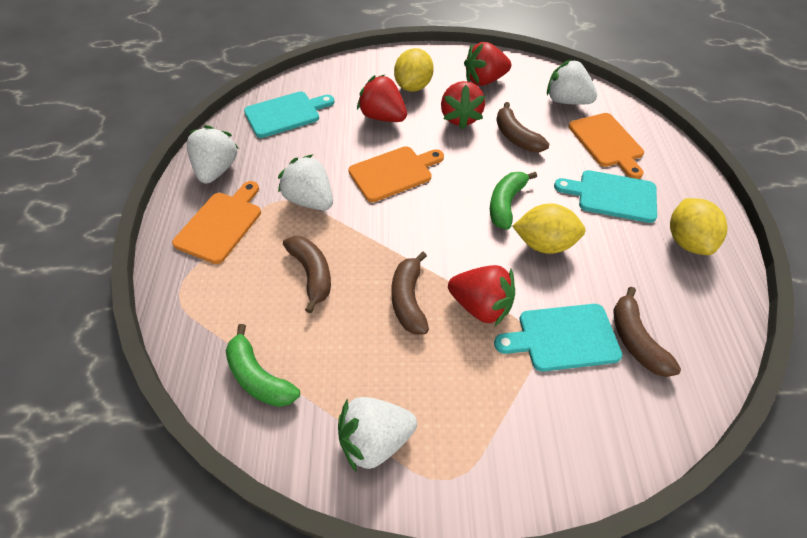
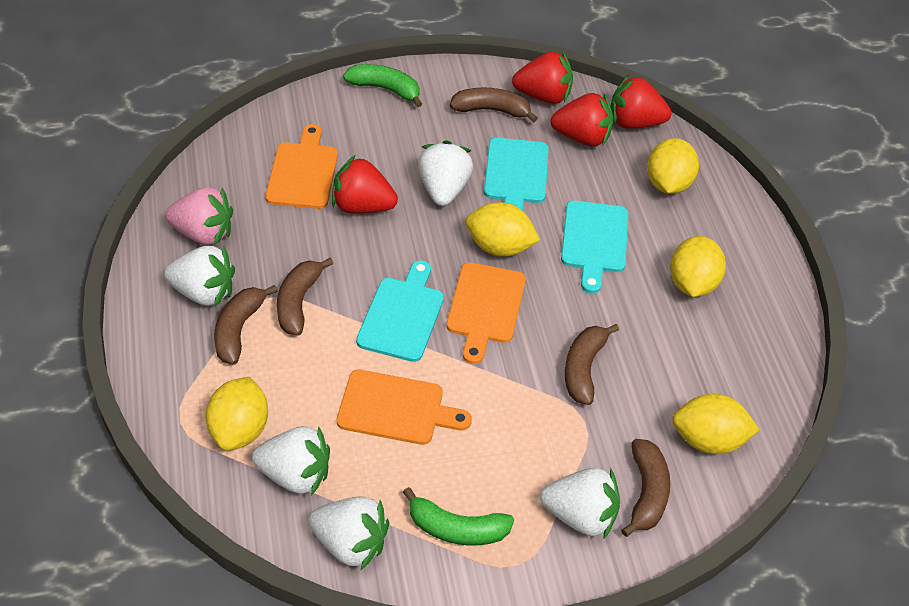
brown banana: [283,236,331,313] [392,252,429,335] [496,102,549,152] [613,287,681,377] = 4 -> [214,285,277,365] [277,258,333,336] [450,87,538,122] [565,324,619,405] [621,439,670,537] = 5
pink strawberry: none = 0 -> [165,187,233,246] = 1
white strawberry: [187,125,239,184] [278,154,333,211] [338,397,417,472] [547,59,597,105] = 4 -> [164,246,235,306] [252,426,330,496] [309,496,389,571] [418,140,473,206] [540,468,620,539] = 5
yellow lemon: [394,48,434,92] [512,204,585,254] [670,198,727,255] = 3 -> [205,377,268,451] [466,202,540,257] [647,138,699,194] [670,236,726,297] [672,394,760,454] = 5

